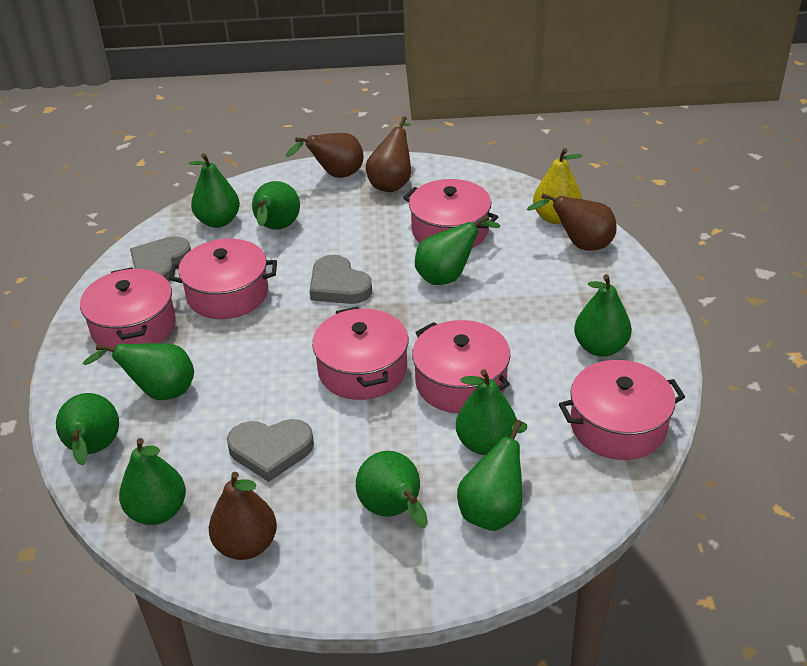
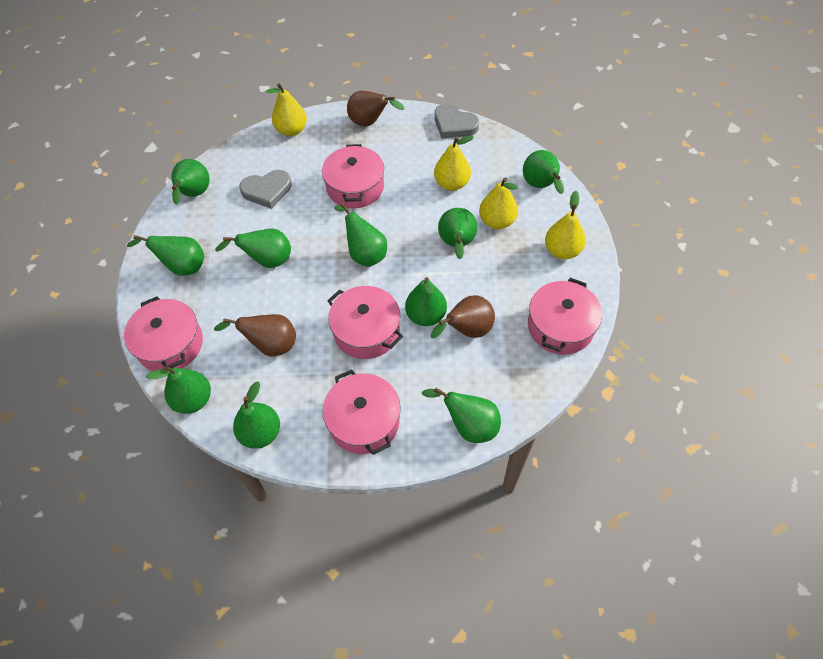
brown pear: [209,472,277,560] [286,133,364,178] [366,116,411,192] [527,193,617,251] = 4 -> [214,314,296,357] [347,91,404,127] [431,295,495,338] = 3
grey heart: [130,236,191,282] [227,419,314,482] [310,255,372,304] = 3 -> [239,170,292,209] [435,103,479,138] = 2
pink pot: [80,267,176,352] [169,239,277,319] [312,306,409,400] [403,179,498,248] [412,320,510,413] [559,360,685,460] = 6 -> [124,296,203,371] [322,144,384,208] [323,370,400,455] [328,286,403,359] [528,278,602,355] = 5
yellow pear: [533,148,583,224] = 1 -> [266,83,307,136] [434,135,474,191] [479,177,518,229] [545,191,586,259] = 4

